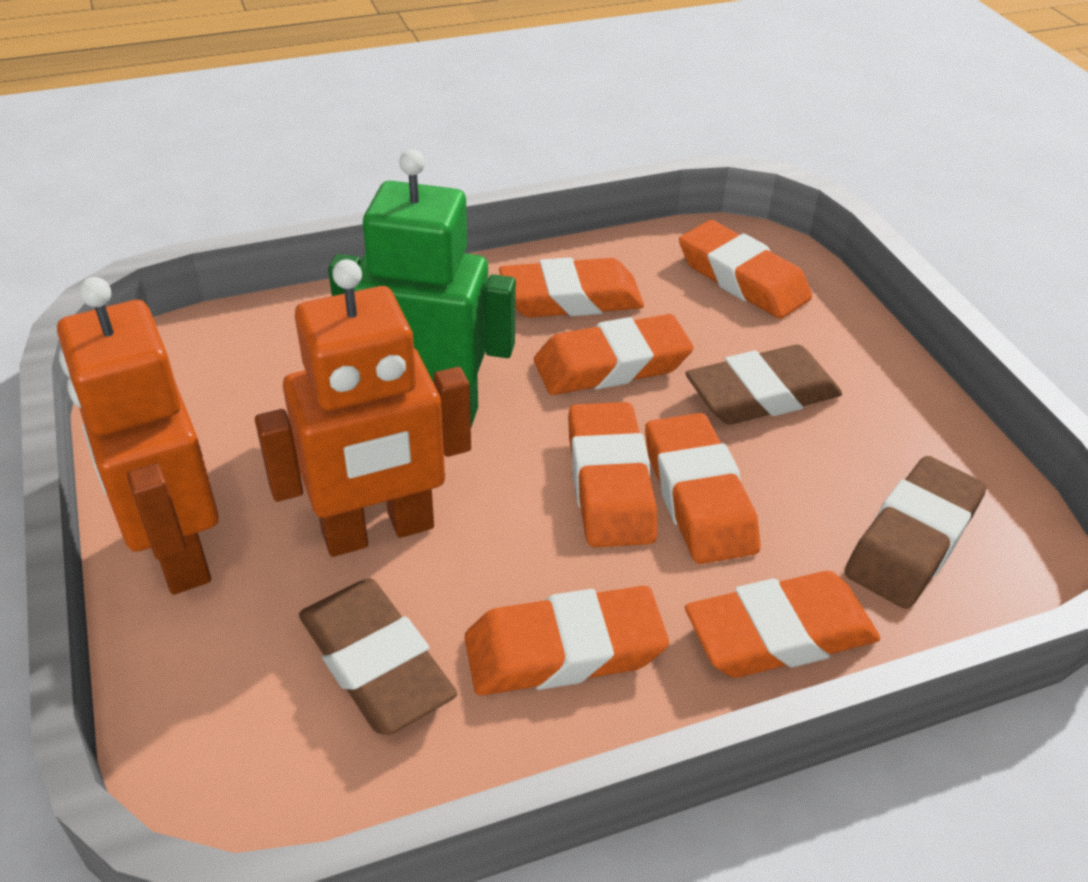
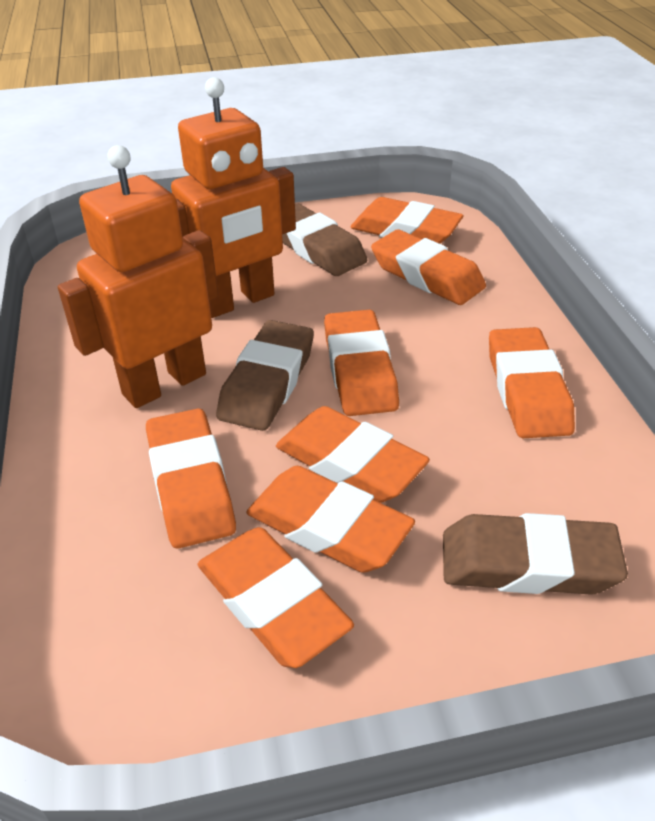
green robot: [328,149,516,427] = 1 -> none = 0
orange eraser: [464,586,669,695] [499,257,644,318] [534,314,694,395] [568,402,658,548] [645,413,761,564] [679,220,812,319] [685,571,880,678] = 7 -> [146,409,236,549] [198,527,354,668] [247,466,415,573] [276,406,430,503] [324,310,399,416] [351,197,464,244] [371,230,486,305] [489,327,575,438] = 8

